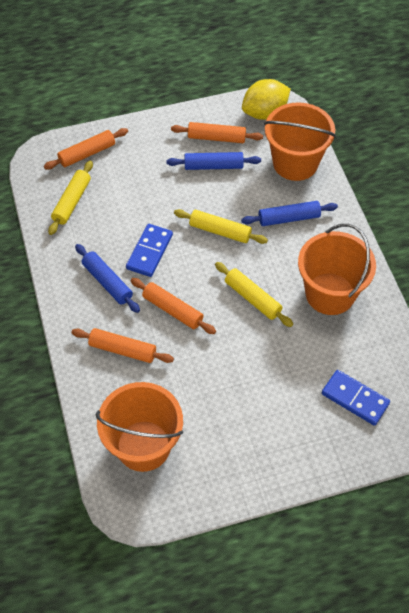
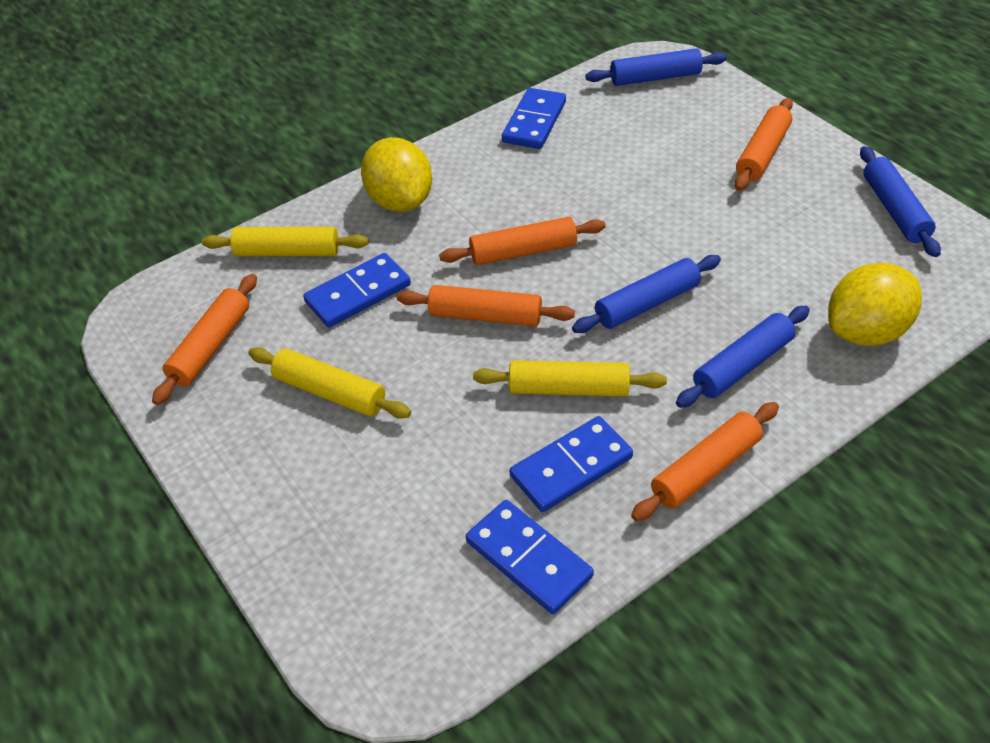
blue domino: [126,224,173,277] [322,370,390,426] = 2 -> [303,253,411,328] [466,500,594,614] [502,88,566,149] [510,416,633,512] = 4
blue rolling pin: [75,244,140,313] [166,152,261,170] [241,201,338,226] = 3 -> [572,255,721,333] [585,48,727,86] [676,306,810,408] [860,146,941,257] = 4
orange bucket: [96,382,183,472] [264,102,336,181] [298,224,376,315] = 3 -> none = 0
orange rolling pin: [44,128,128,170] [71,328,174,363] [131,278,216,334] [171,122,263,143] = 4 -> [152,274,257,405] [397,285,575,326] [439,217,606,265] [631,402,779,521] [735,98,793,191] = 5
yellow lemon: [242,79,291,120] = 1 -> [361,137,432,212] [828,263,922,346] = 2

